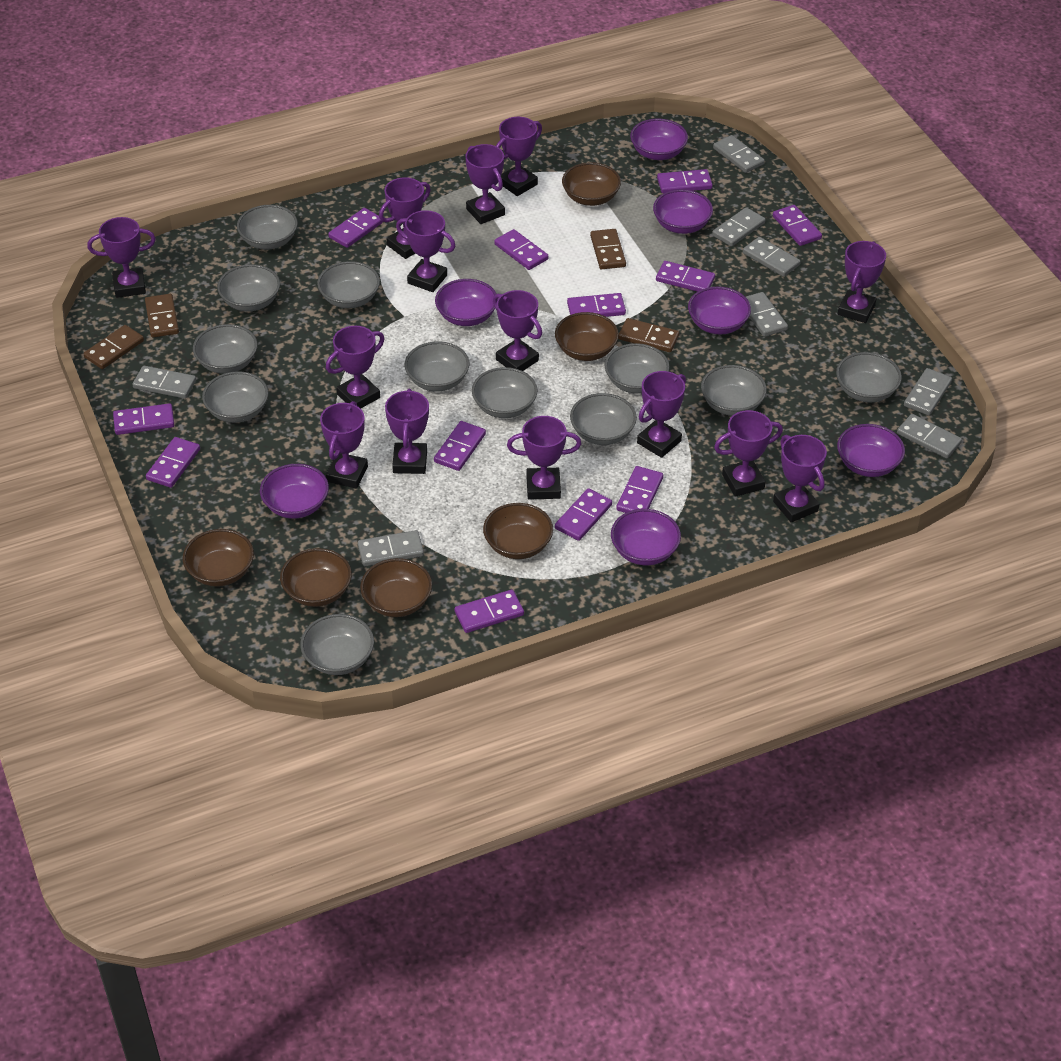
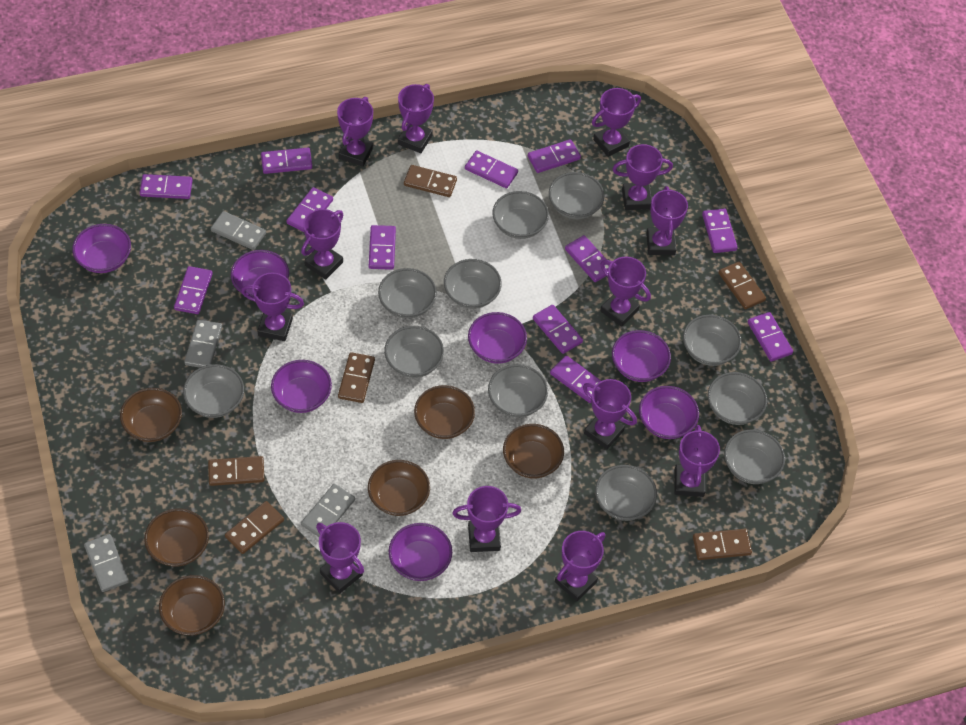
brown domino: [84,325,144,369] [145,294,179,338] [590,229,626,269] [618,318,679,352] = 4 -> [208,456,265,486] [225,501,284,554] [338,352,375,403] [404,165,457,197] [693,529,752,560] [719,262,766,310] = 6
grey bowl: [193,324,257,374] [202,371,269,423] [217,264,280,311] [237,205,298,250] [300,614,374,675] [317,261,380,308] [405,341,469,392] [472,367,537,418] [570,393,637,445] [605,343,670,394] [701,365,767,416] [836,352,902,402] = 12 -> [183,364,244,418] [378,268,437,318] [384,326,444,378] [444,259,502,309] [488,364,548,417] [492,191,549,239] [549,172,605,219] [595,465,657,521] [683,315,741,366] [708,372,767,425] [724,430,785,484] = 11
grey domino: [133,366,196,399] [358,530,424,566] [712,207,766,247] [713,135,765,173] [743,237,800,277] [746,292,788,336] [897,414,962,459] [904,368,952,416] = 8 -> [84,534,129,592] [184,320,222,368] [211,211,266,250] [301,484,355,537] = 4
purple trophy: [87,217,156,298] [320,401,368,489] [326,326,384,409] [379,177,431,259] [385,389,429,474] [396,210,455,292] [465,144,505,224] [493,290,542,371] [496,117,542,196] [507,416,581,500] [637,371,686,458] [714,410,783,497] [773,435,827,522] [838,241,886,323] = 14 -> [241,273,304,341] [301,209,343,280] [316,522,364,593] [337,97,373,167] [398,84,434,153] [452,486,521,552] [555,531,605,601] [583,379,637,450] [592,88,641,157] [600,257,651,327] [613,144,673,210] [646,186,688,255] [674,425,720,497] = 13

